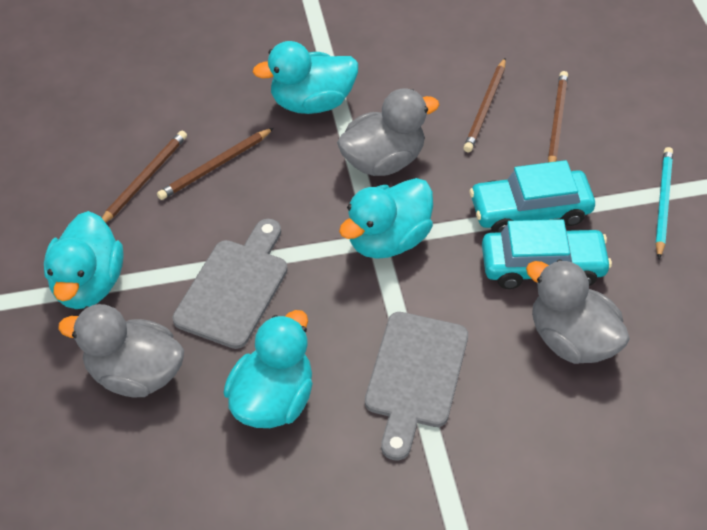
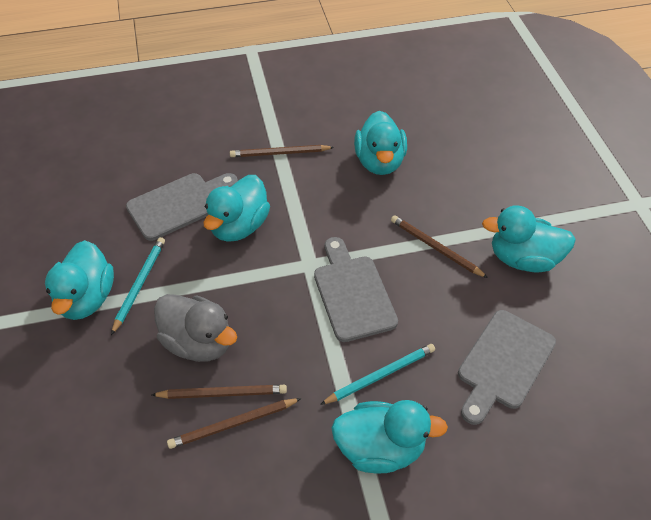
grey cutting board: [173,219,287,349] [365,312,468,461] = 2 -> [126,173,238,241] [314,237,398,342] [458,310,556,425] = 3
grey duck: [58,304,184,397] [337,89,439,176] [526,259,630,364] = 3 -> [154,294,237,362] = 1
turquoise car: [469,160,595,233] [482,219,612,289] = 2 -> none = 0
turquoise duck: [44,211,123,309] [223,310,313,428] [253,41,358,114] [339,178,433,259] = 4 -> [45,240,114,320] [203,175,270,242] [331,400,448,473] [354,111,407,175] [482,205,576,273] = 5
turquoise pencil: [655,147,673,259] = 1 -> [111,237,165,335] [320,344,435,405] = 2

